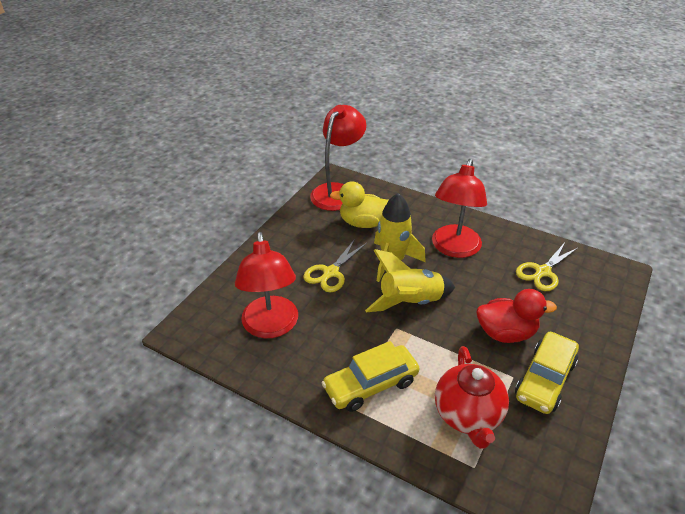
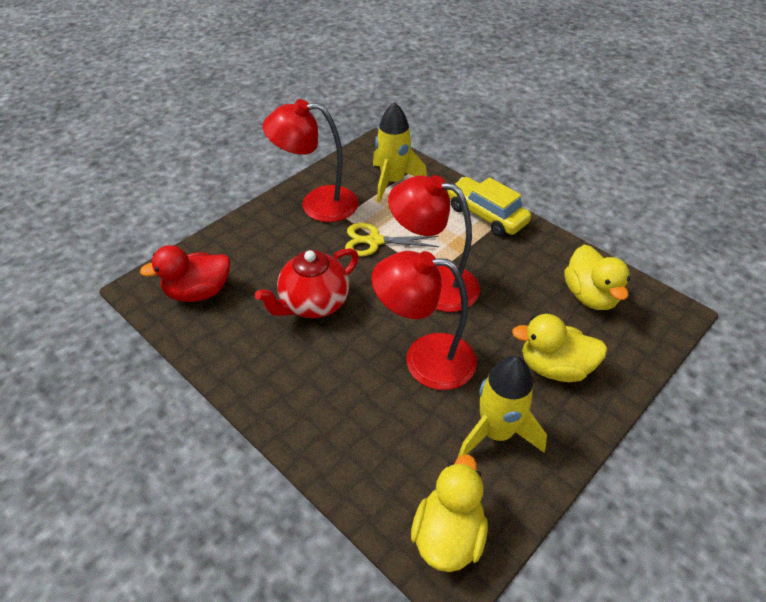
yellow car: [321,341,419,412] [515,332,579,414] = 2 -> [447,177,531,236] = 1
yellow duck: [330,181,389,228] = 1 -> [411,454,488,572] [512,314,607,382] [564,245,630,310] = 3
yellow scissors: [303,239,367,292] [516,241,579,291] = 2 -> [345,223,439,257] = 1

